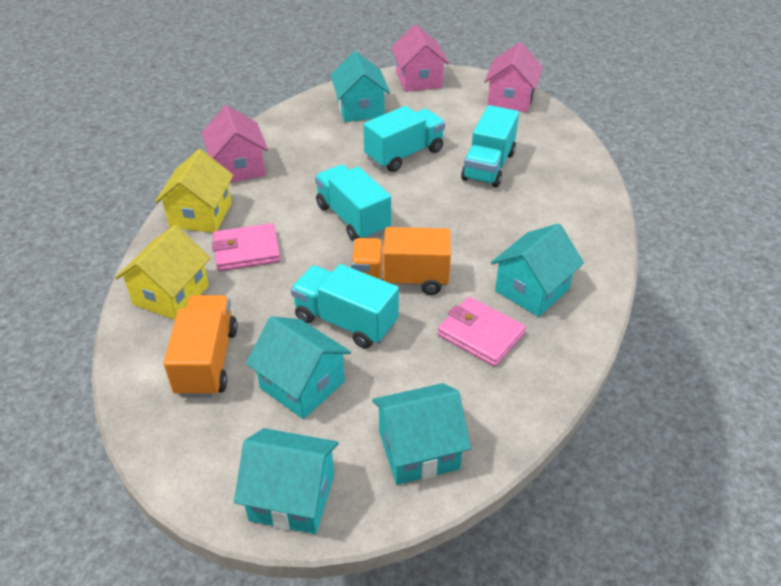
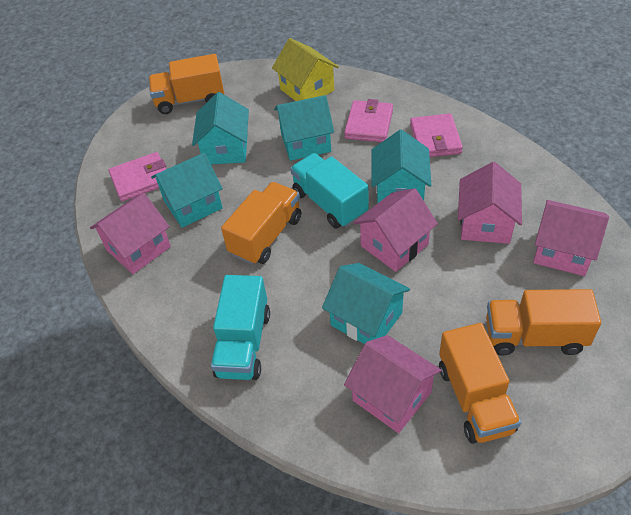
orange truck: [164,295,238,398] [351,227,451,295] = 2 -> [149,54,224,114] [221,182,301,265] [439,323,521,444] [486,289,601,355] = 4
pink house: [202,105,268,183] [391,24,449,92] [484,42,543,112] = 3 -> [90,193,171,274] [344,335,442,433] [353,188,438,272] [458,162,522,244] [533,200,609,276] = 5
pink wallet: [212,223,281,271] [437,297,526,367] = 2 -> [108,152,166,201] [344,99,393,142] [410,113,463,157] = 3
turquoise truck: [291,264,399,349] [315,164,391,241] [363,106,445,172] [461,105,519,187] = 4 -> [211,275,270,380] [290,153,369,229] = 2
yellow house: [115,225,210,320] [155,149,234,233] = 2 -> [272,38,339,101] = 1

